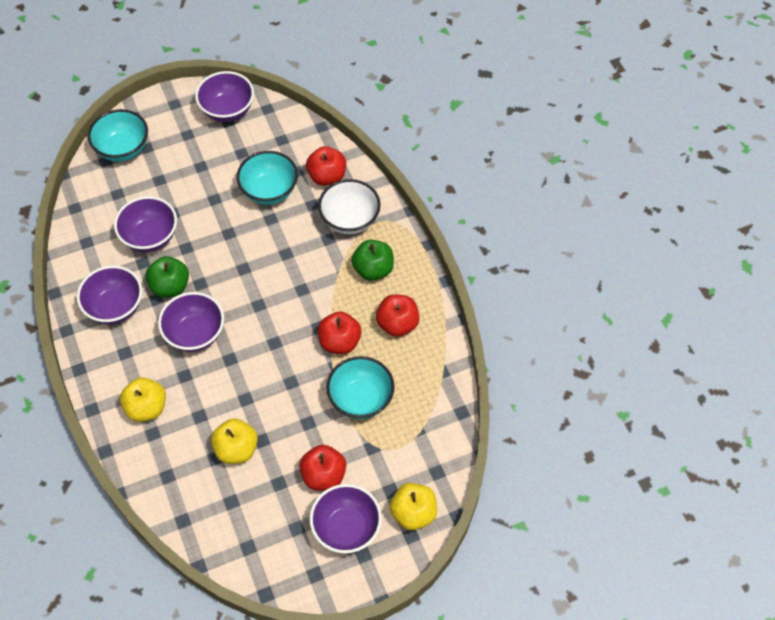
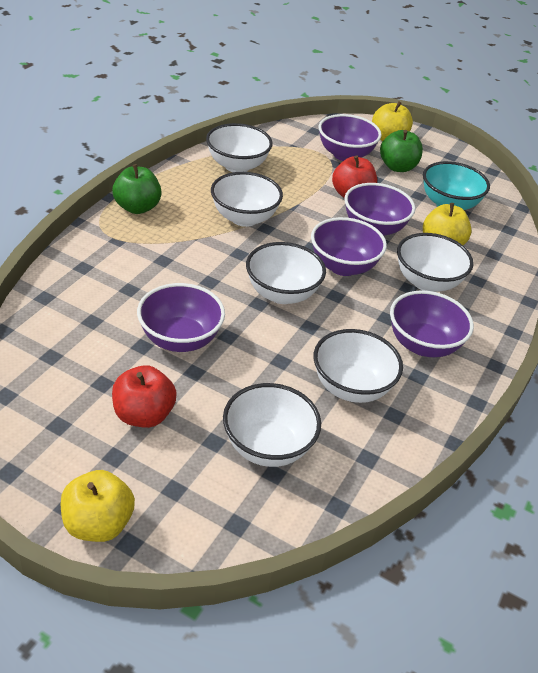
red apple: [299,445,346,491] [306,146,346,186] [318,312,361,354] [376,294,420,337] = 4 -> [112,365,177,428] [332,155,377,198] = 2
turquoise bowl: [88,109,148,162] [237,151,298,205] [326,356,395,419] = 3 -> [423,161,490,210] = 1
white bowl: [318,179,381,234] = 1 -> [206,123,273,172] [211,172,283,227] [223,383,321,467] [246,242,326,304] [313,329,403,403] [397,233,474,292] = 6

